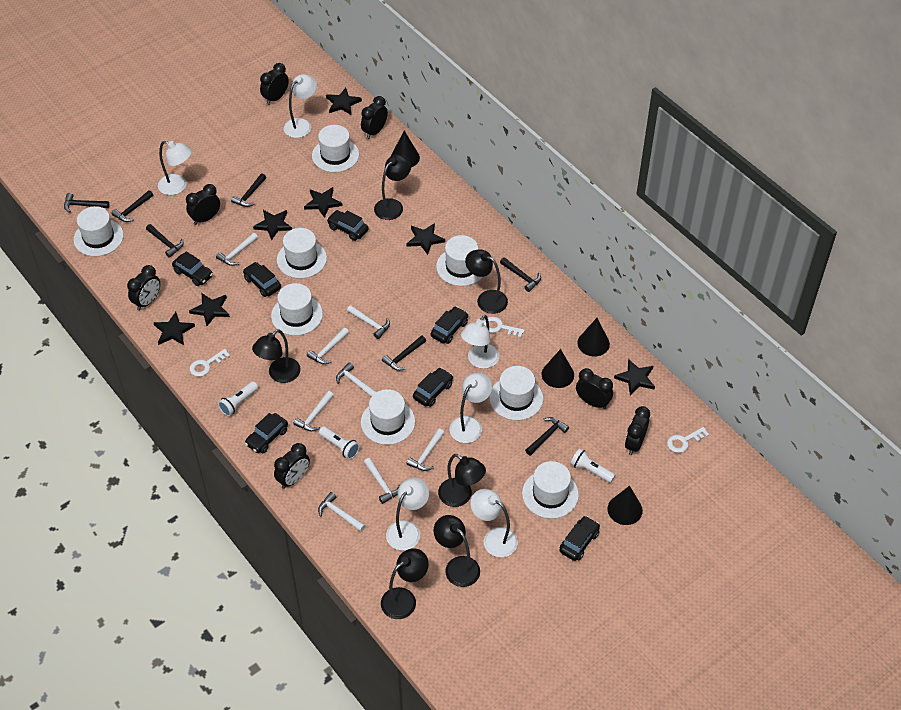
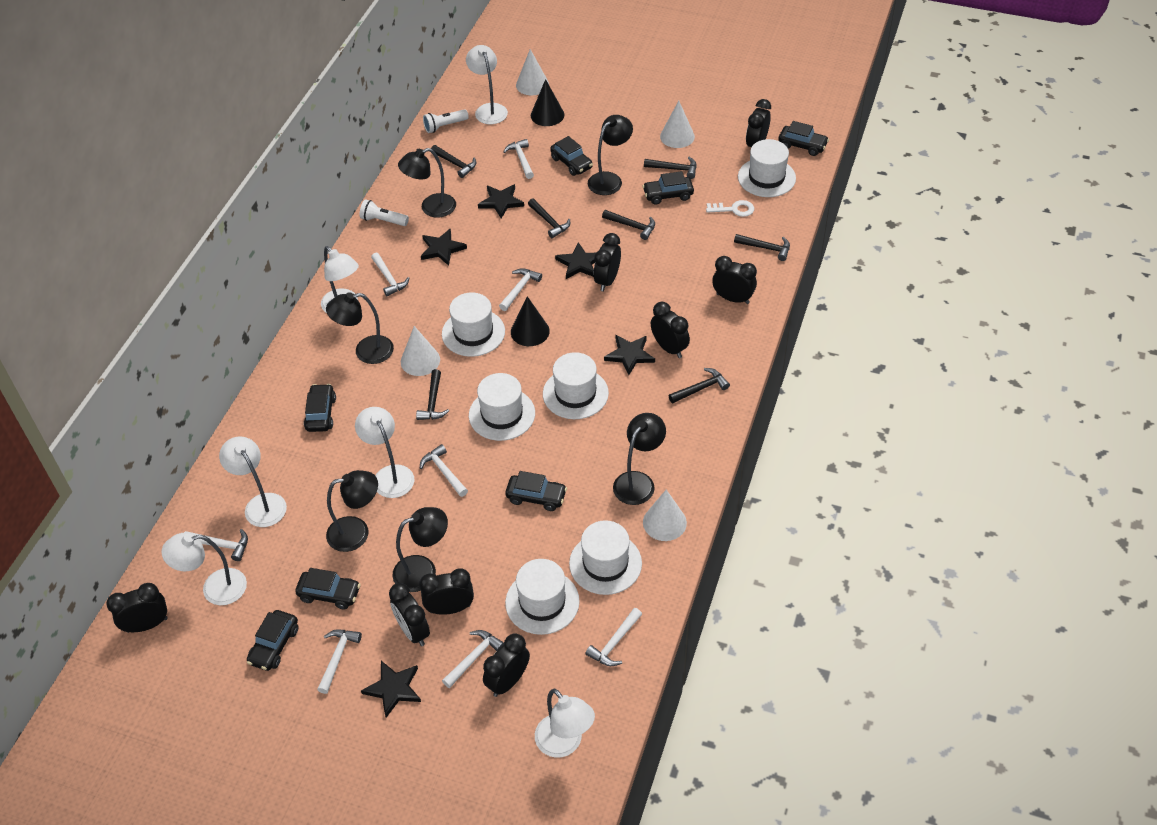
black clock: [127,265,160,310] [186,184,220,225] [260,63,289,105] [274,443,310,489] [361,96,388,139] [576,368,613,409] [625,406,650,455] = 7 -> [106,583,168,633] [389,583,430,646] [419,569,474,615] [483,634,530,697] [594,233,621,291] [651,302,690,358] [712,256,757,304] [746,99,771,147] = 8
black cone: [391,131,420,167] [542,349,574,388] [577,318,610,357] [607,486,643,525] = 4 -> [511,296,550,346] [531,79,564,126] = 2
black star: [154,312,195,345] [189,293,230,326] [253,210,292,240] [304,187,343,218] [326,88,362,115] [406,223,445,255] [614,359,655,395] = 7 -> [361,661,421,718] [421,228,467,266] [478,184,524,219] [555,242,596,279] [604,335,655,375] = 5
white cone: none = 0 -> [401,326,440,376] [516,49,549,95] [643,489,687,541] [660,101,695,148] = 4
white flashlight: [218,381,258,416] [319,426,360,459] [570,448,615,483] = 3 -> [360,199,409,226] [423,109,469,133] = 2
white hat: [74,206,124,256] [271,283,323,336] [277,228,327,279] [312,125,359,172] [361,389,415,445] [436,235,482,286] [489,366,543,420] [522,461,579,519] = 8 -> [442,292,505,357] [469,373,535,441] [505,559,580,635] [543,352,609,419] [569,520,642,595] [738,139,796,197] = 6
white key: [189,349,230,377] [483,316,525,338] [667,427,709,453] = 3 -> [706,200,754,217] = 1

